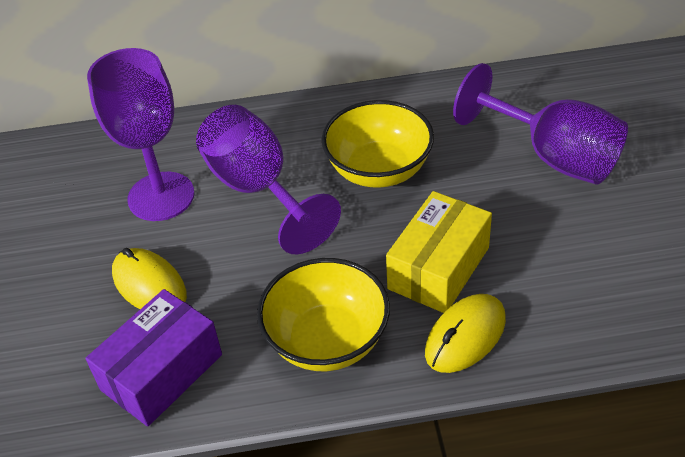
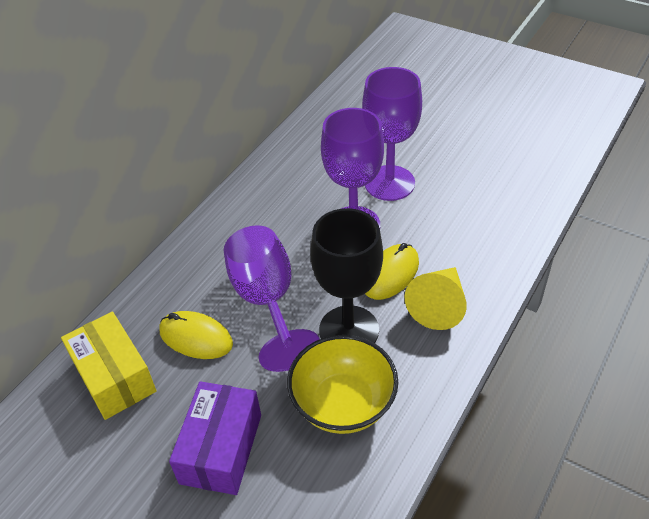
black goblet: none = 0 -> [311,208,383,343] = 1
yellow bowl: [257,258,390,371] [321,100,434,188] = 2 -> [287,335,398,434] = 1
yellow cone: none = 0 -> [405,267,467,330] = 1

